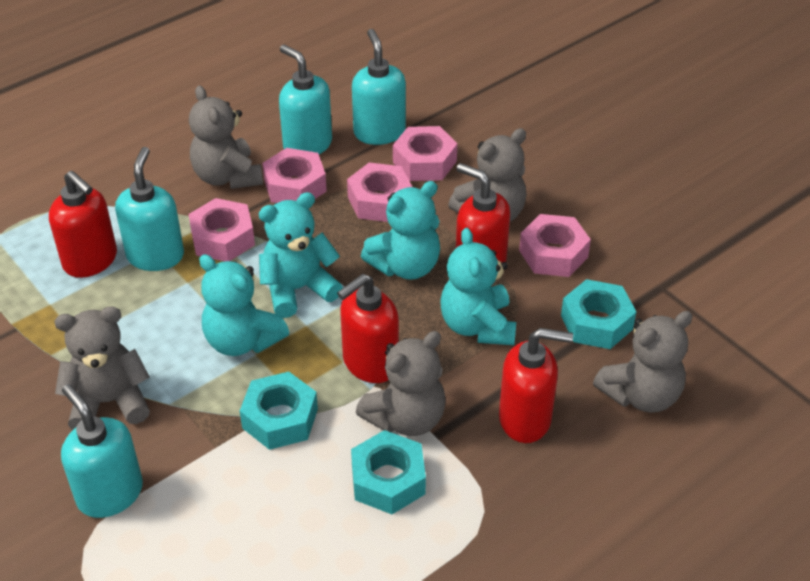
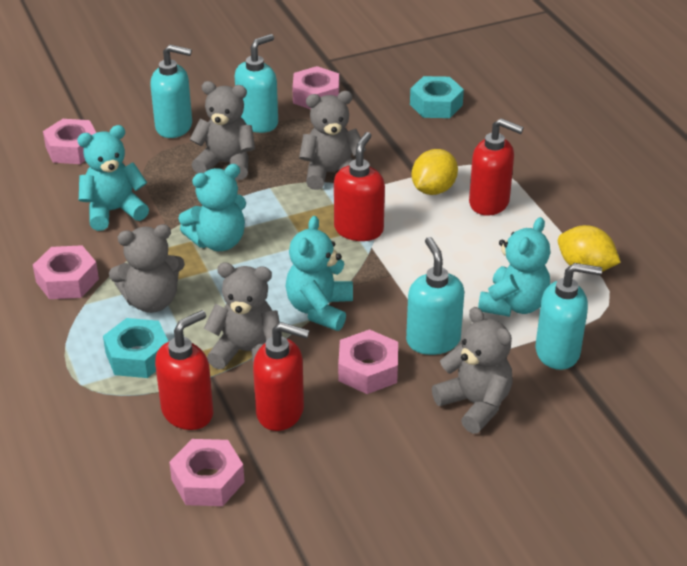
turquoise nut: [240,372,318,450] [351,430,426,514] [561,279,636,349] = 3 -> [103,318,168,378] [410,76,464,118] = 2
yellow lemon: none = 0 -> [411,149,458,195] [558,225,621,272] = 2

